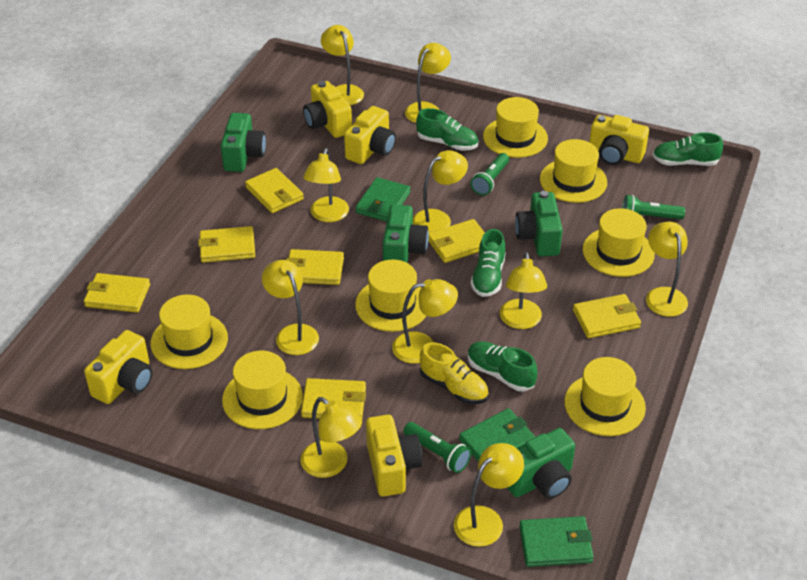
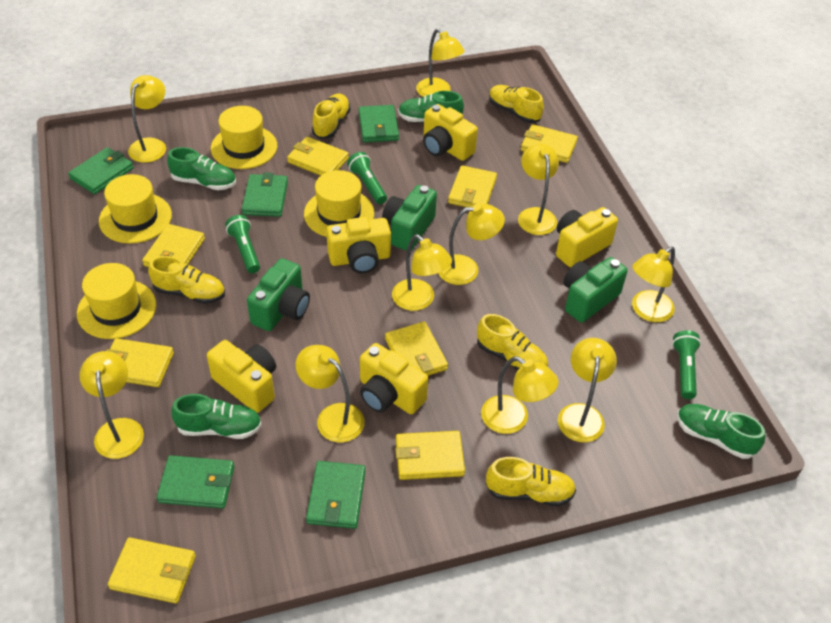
green camera: [221,113,266,172] [383,204,429,263] [507,428,575,499] [515,191,563,256] = 4 -> [247,258,310,331] [382,185,437,251] [563,257,628,323] = 3
green wallet: [355,177,410,222] [459,408,535,462] [519,516,594,567] = 3 -> [68,147,134,194] [157,455,235,508] [242,172,288,217] [306,461,366,529] [359,105,399,142] = 5
yellow hat: [150,294,228,369] [222,351,303,429] [355,260,426,332] [483,97,548,158] [540,139,607,203] [564,357,646,436] [582,208,655,277] = 7 -> [77,263,156,339] [99,174,172,244] [211,106,277,169] [304,170,374,237] = 4
yellow shoe: [420,342,489,404] = 1 -> [148,256,225,304] [312,94,351,139] [477,314,548,371] [486,457,576,506] [489,85,544,123] = 5
yellow wallet: [84,273,150,313] [198,226,255,263] [245,168,304,213] [286,249,344,285] [301,378,366,419] [429,219,485,263] [573,294,641,338] = 7 -> [106,338,174,387] [108,537,196,604] [142,224,205,267] [287,137,349,176] [385,322,448,376] [395,431,465,480] [448,165,497,207] [521,124,578,163] = 8

